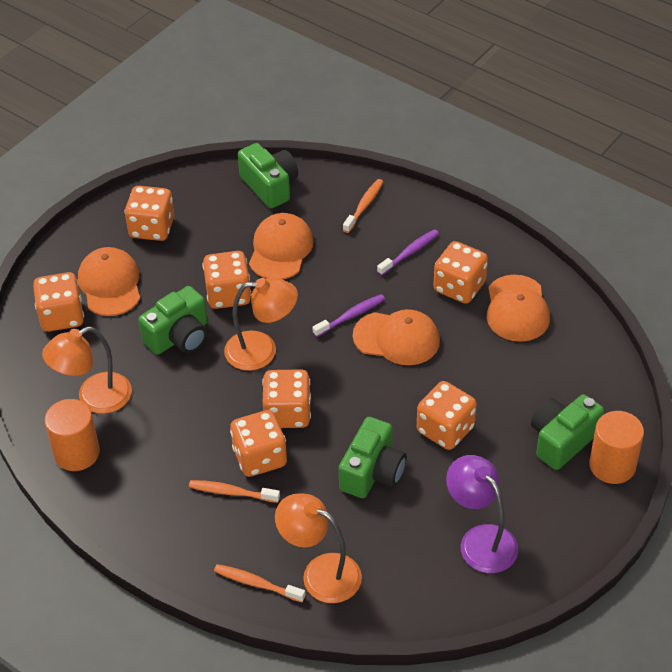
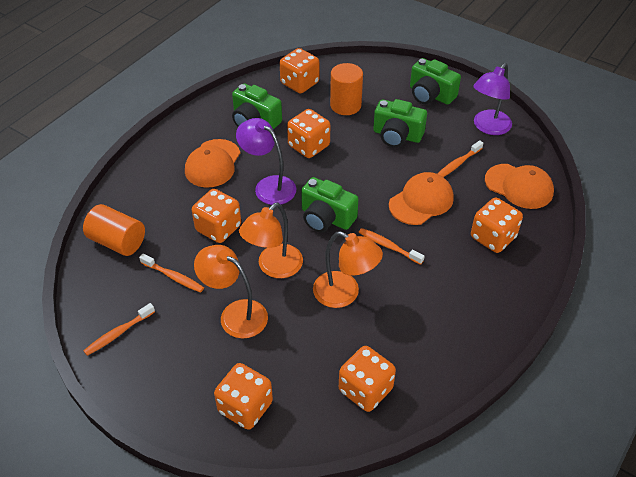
orange cap: [78,247,140,316] [249,213,314,279] [353,309,440,365] [487,275,550,342] = 4 -> [185,139,240,188] [389,172,454,225] [485,164,554,209] = 3
orange dice: [33,272,84,332] [125,186,174,241] [203,251,251,309] [230,410,287,477] [262,369,311,428] [417,381,477,450] [433,241,488,304] = 7 -> [192,189,241,243] [214,363,273,430] [280,48,319,93] [287,109,330,158] [339,346,396,412] [471,198,523,253] = 6
orange toothbrush: [189,480,280,503] [214,564,305,602] [343,179,383,233] = 3 -> [83,303,155,356] [139,254,204,293] [359,228,425,265] [438,140,483,177] = 4
purple lamp: [446,455,518,573] = 1 -> [236,118,296,205] [473,63,512,135] = 2
purple toothbrush: [312,294,385,337] [377,229,439,276] = 2 -> none = 0

